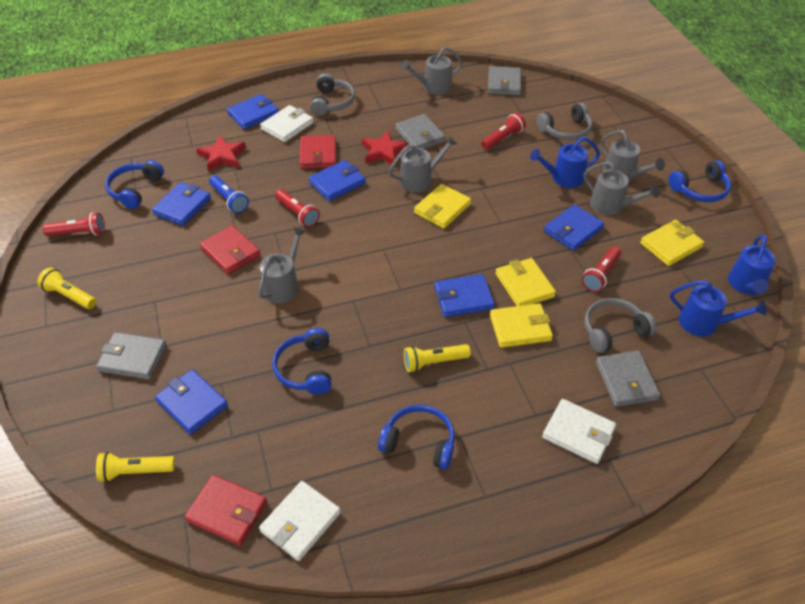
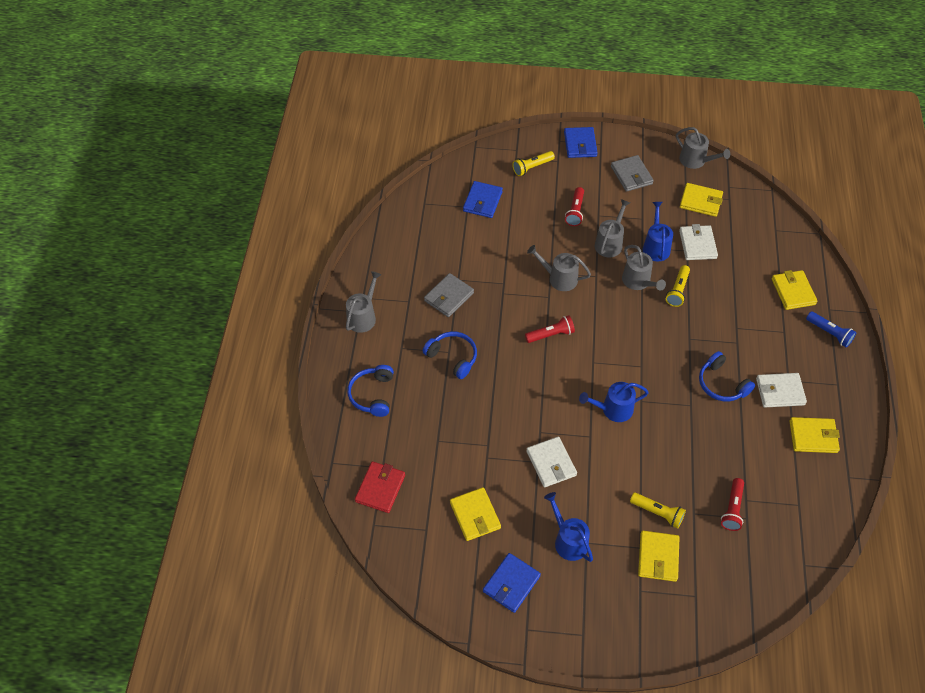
blue headphones: [105,160,164,209] [272,328,331,394] [378,405,455,470] [669,160,731,202] = 4 -> [347,365,394,417] [423,331,477,379] [699,351,755,401] = 3
blue wallet: [152,182,211,226] [155,369,228,434] [227,94,279,130] [309,160,366,201] [434,274,495,317] [544,204,604,251] = 6 -> [463,181,503,218] [483,553,541,613] [564,127,598,158] = 3
grey headphones: [310,73,355,116] [537,103,592,140] [584,298,657,353] = 3 -> none = 0
grey wallet: [96,332,167,380] [395,114,446,149] [488,66,521,95] [596,350,660,407] = 4 -> [424,273,474,317] [611,155,654,192] = 2
red flashlight: [43,213,105,236] [275,189,320,227] [481,113,526,150] [582,246,621,292] = 4 -> [525,315,575,343] [565,187,584,226] [721,478,744,531] = 3
red star: [196,135,246,172] [361,131,409,164] = 2 -> none = 0
red wallet: [185,475,267,546] [200,225,261,274] [299,135,336,169] = 3 -> [355,461,405,513] = 1
yellow wallet: [414,184,471,229] [490,303,553,348] [496,258,556,306] [640,220,704,266] = 4 -> [450,487,501,541] [638,531,679,582] [680,183,723,217] [772,270,818,310] [789,417,840,453] = 5

